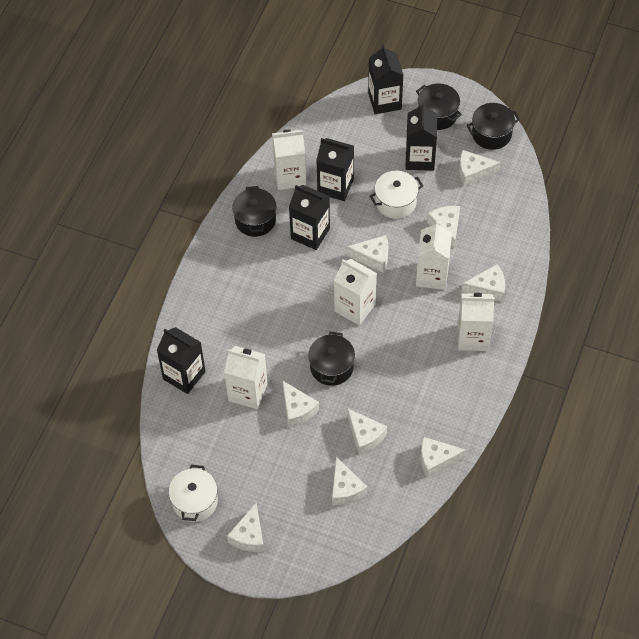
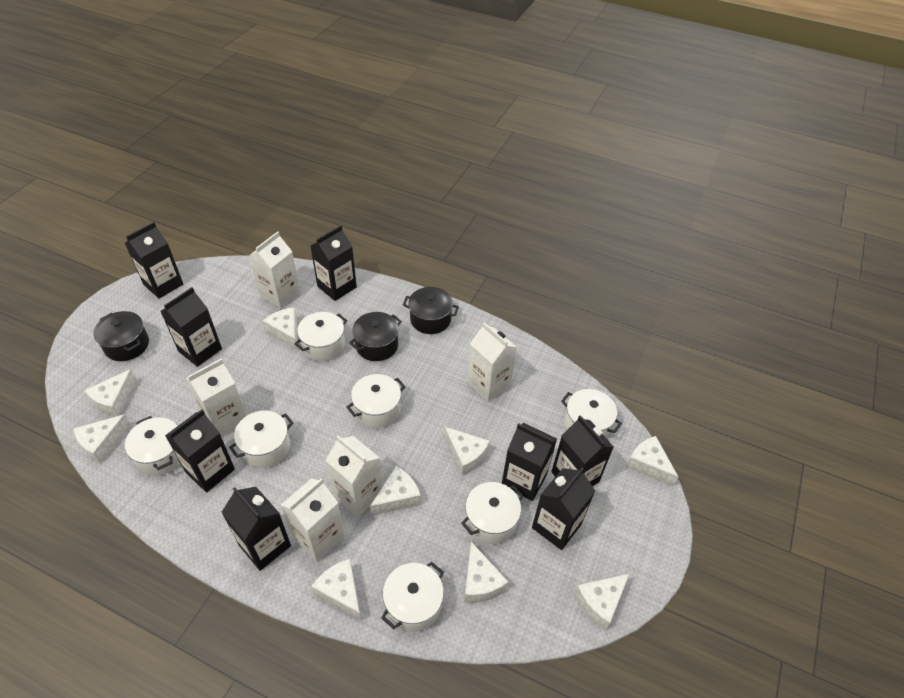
black carton: [157,327,206,394] [289,185,330,250] [316,138,354,201] [368,45,403,114] [406,102,437,171] = 5 -> [125,222,183,299] [160,287,222,367] [165,409,235,493] [222,487,291,571] [310,225,357,301] [502,423,557,501] [532,467,595,550] [551,415,614,486] = 8
black pot: [232,186,276,237] [308,331,355,386] [416,83,462,130] [467,103,520,150] = 4 -> [93,311,149,361] [349,312,402,361] [403,287,459,334] = 3
white pot: [169,465,218,522] [370,171,423,219] = 2 -> [125,416,180,476] [229,411,293,468] [294,312,347,361] [347,374,405,428] [381,562,444,632] [461,482,523,544] [561,389,622,437] = 7

